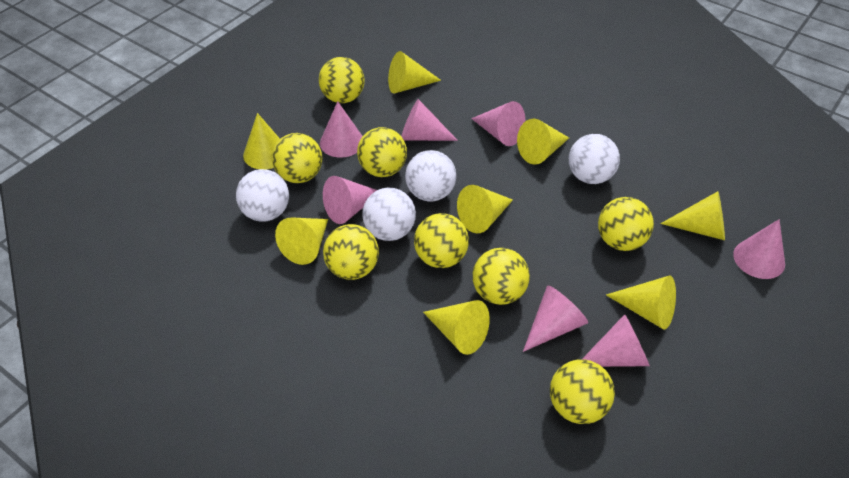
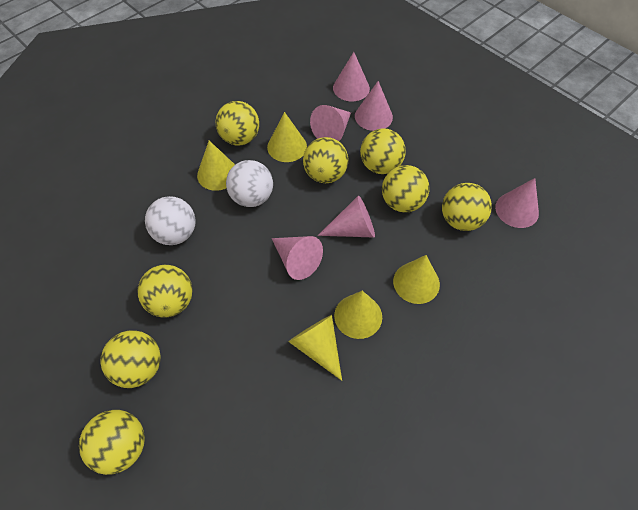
pink cone: [320,101,363,158] [323,176,377,224] [401,99,458,141] [471,101,525,146] [523,286,588,352] [582,314,650,367] [733,219,785,279] = 7 -> [272,236,323,280] [310,105,351,141] [318,195,375,238] [333,52,370,101] [355,81,393,131] [495,178,539,228] = 6
white ball: [236,169,289,222] [362,188,416,241] [405,150,456,201] [569,134,620,184] = 4 -> [145,196,196,245] [226,160,273,207] = 2
yellow cone: [243,113,280,169] [275,217,328,265] [388,51,441,93] [423,300,490,355] [457,185,513,233] [517,119,569,164] [606,275,676,330] [660,191,725,240] = 8 -> [197,141,235,191] [267,112,307,162] [288,315,342,381] [334,291,382,339] [393,255,440,304] = 5

